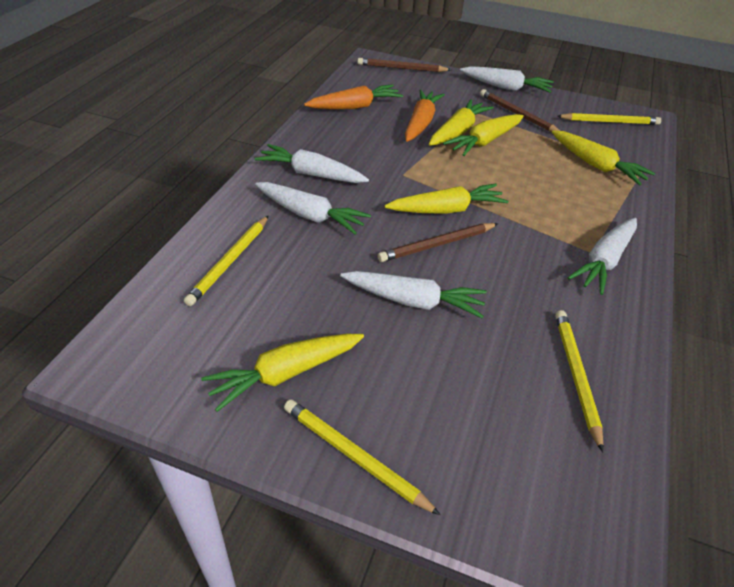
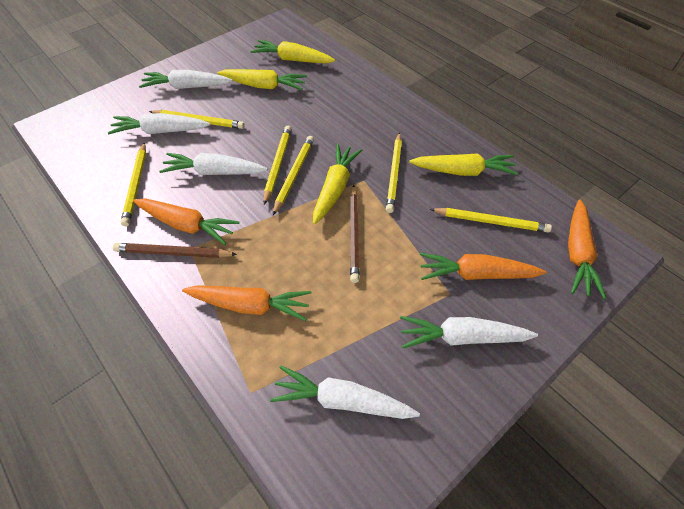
brown pencil: [357,58,451,72] [378,223,498,262] [480,89,560,132] = 3 -> [113,243,237,258] [350,185,360,283] = 2
orange carrot: [304,84,403,109] [405,90,445,142] = 2 -> [133,198,239,245] [182,285,311,321] [420,253,547,280] [568,200,606,299] = 4
yellow carrot: [201,334,364,412] [385,183,508,214] [429,99,493,146] [443,114,524,156] [552,131,655,186] = 5 -> [217,69,307,90] [250,40,335,63] [313,144,362,224] [409,154,518,176] = 4
yellow pencil: [184,215,269,306] [284,399,441,515] [555,310,603,452] [557,113,661,125] = 4 -> [121,142,146,226] [149,110,245,129] [264,126,292,205] [273,136,314,215] [386,132,402,213] [430,208,552,233] = 6

